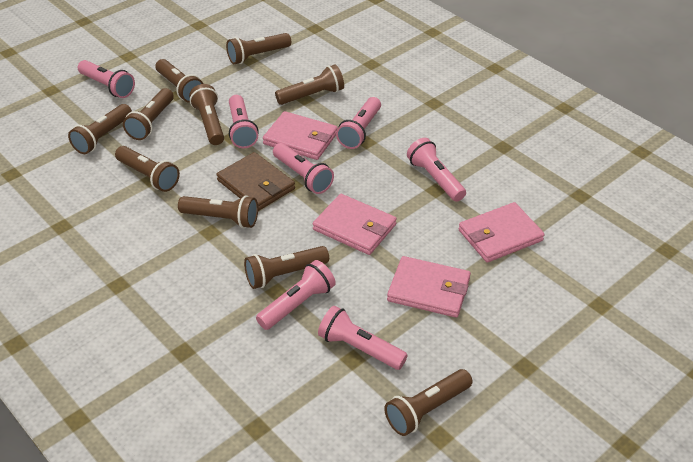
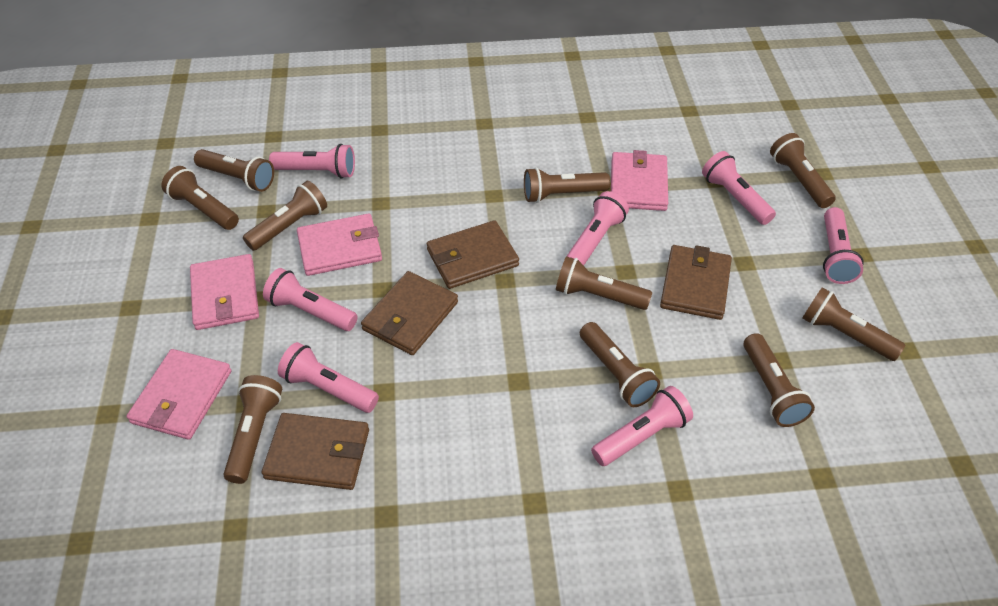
brown wallet: [217,152,295,211] = 1 -> [262,413,369,490] [361,271,458,355] [427,220,519,289] [660,245,732,320] = 4

